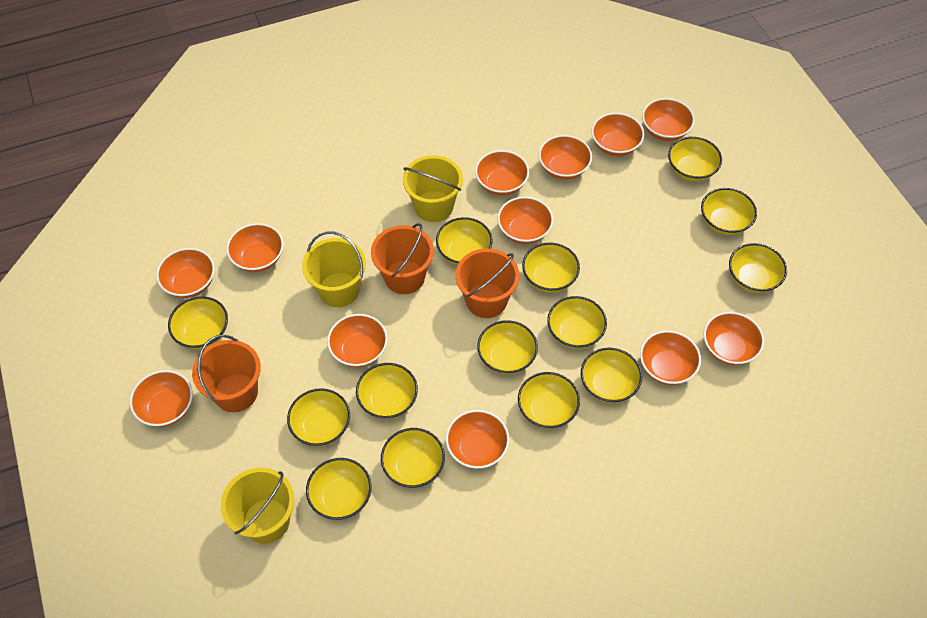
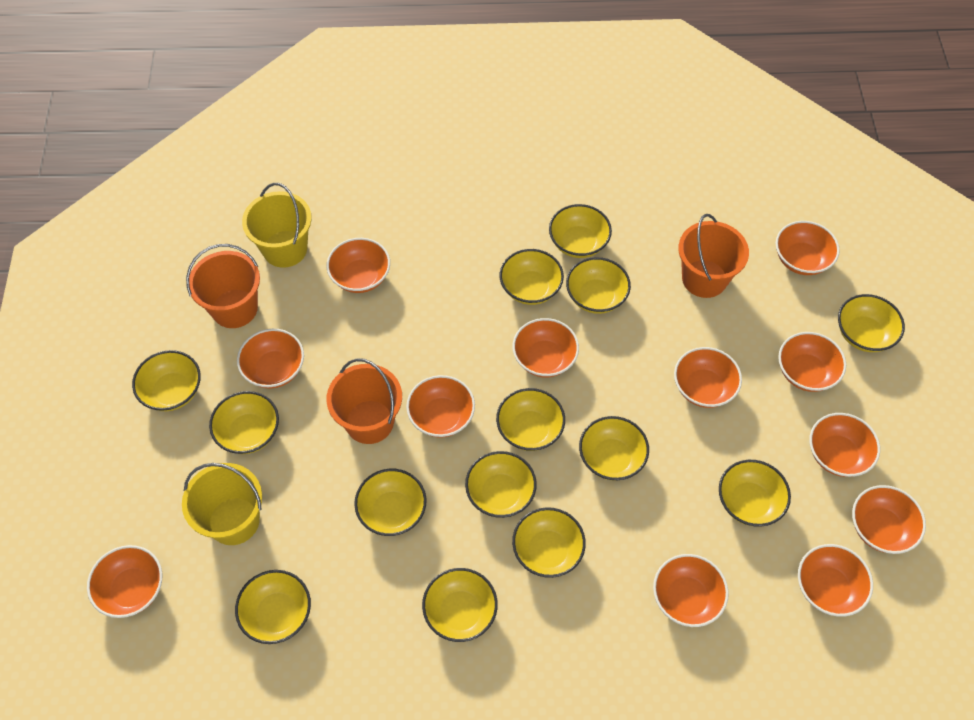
yellow bucket: [221,468,294,544] [302,232,366,307] [403,155,463,222] = 3 -> [182,463,262,545] [242,183,312,268] = 2

